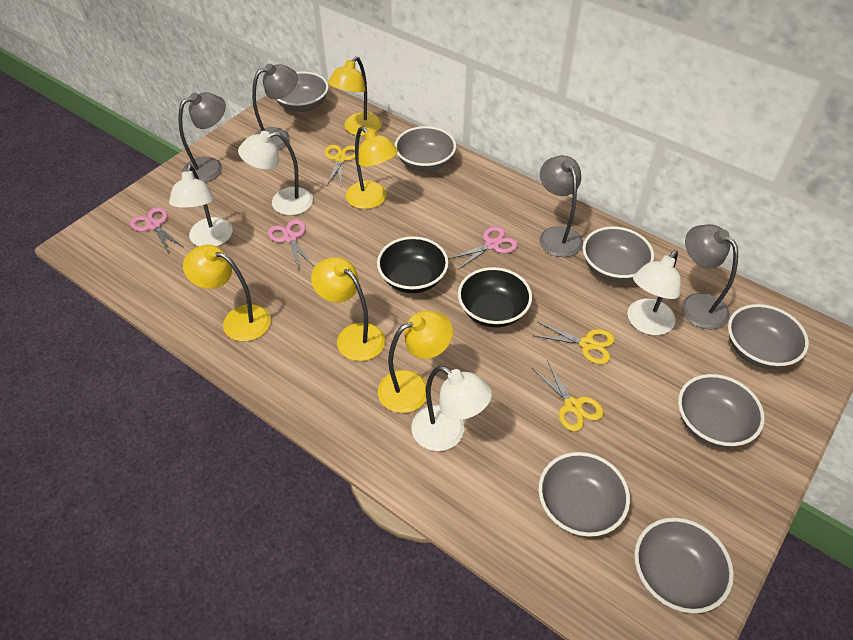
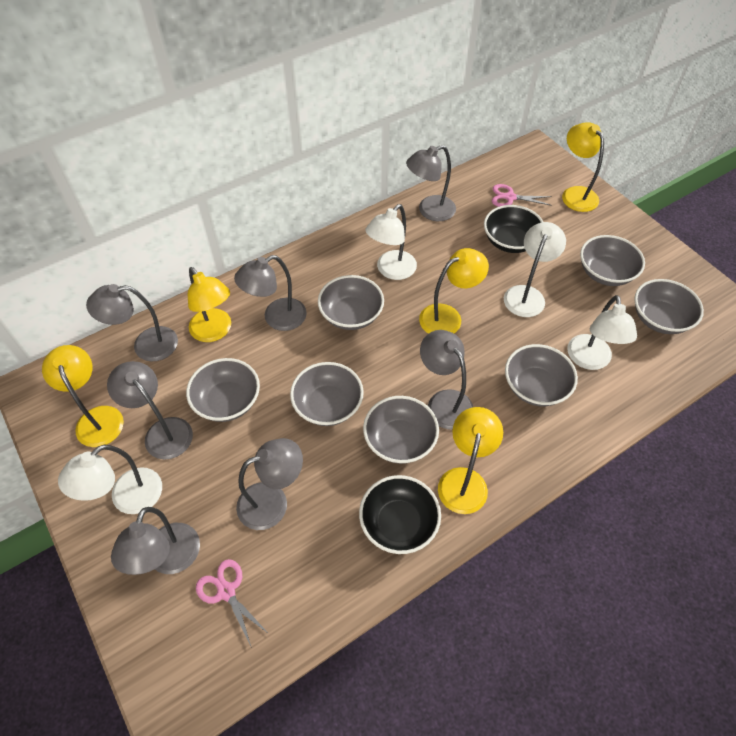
grey lamp: [178,92,226,183] [252,64,298,150] [540,155,583,257] [682,224,738,329] = 4 -> [86,284,178,362] [107,361,193,459] [111,507,200,575] [234,255,307,331] [236,438,303,530] [406,145,456,221] [420,330,473,430] = 7
pink scissors: [130,207,183,254] [268,219,314,271] [448,226,518,269] = 3 -> [196,559,269,648] [492,184,552,207] = 2
yellow scissors: [325,145,355,186] [532,360,603,431] [535,322,615,364] = 3 -> none = 0

